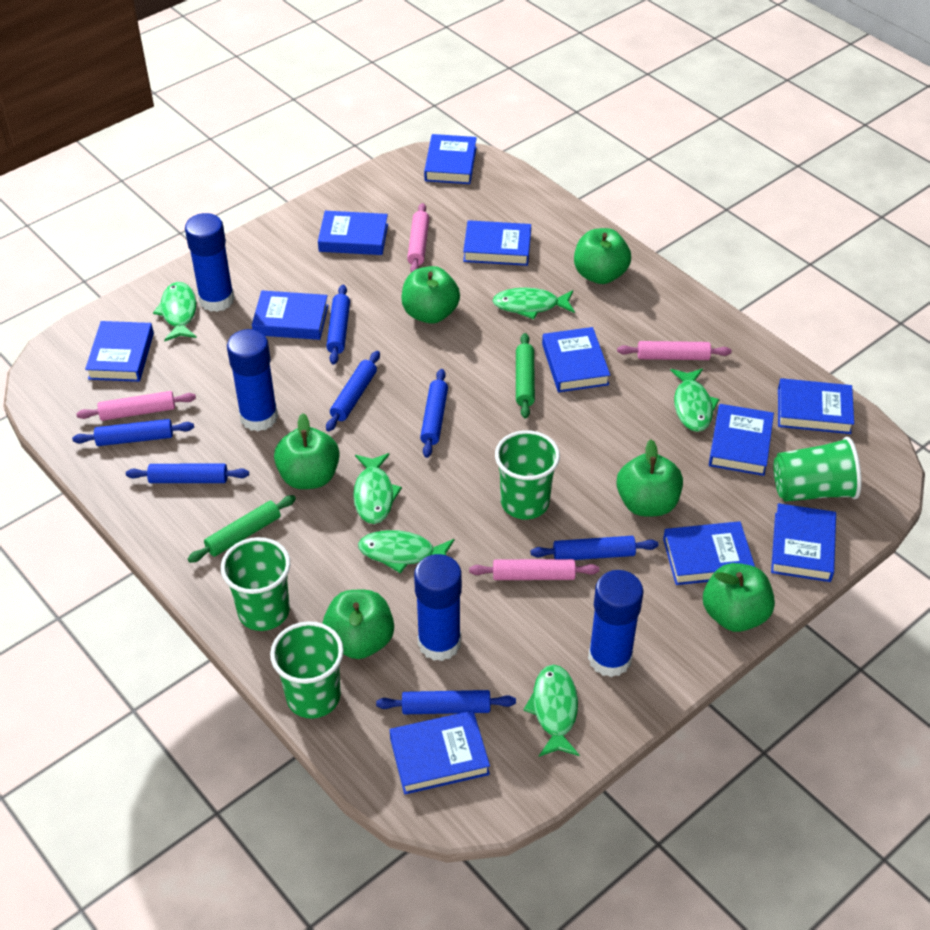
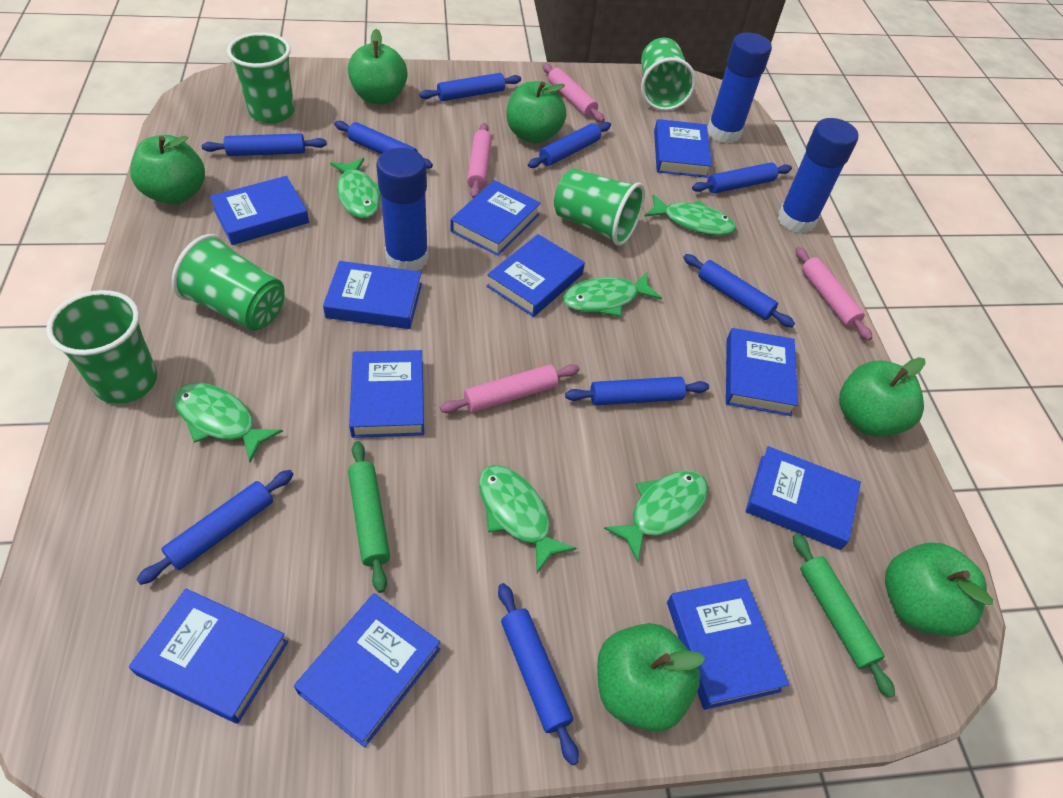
blue glue stick: [185,213,235,312] [227,329,278,431] [414,554,462,661] [588,570,643,677] = 4 -> [376,148,429,271] [707,33,772,144] [778,118,858,234] = 3
blue rolling pin: [72,419,194,446] [126,464,249,483] [326,285,350,365] [326,351,380,432] [376,690,516,714] [420,369,448,458] [531,536,658,560] = 7 -> [136,470,294,585] [202,133,327,156] [334,121,433,169] [419,73,521,101] [498,583,579,765] [528,122,611,168] [565,377,709,405] [683,254,795,327] [692,163,792,193] = 9
green cup: [221,537,290,631] [270,621,344,719] [495,430,560,519] [774,437,862,501] = 4 -> [46,290,157,404] [172,234,285,331] [227,32,294,123] [554,168,645,246] [641,38,696,111] = 5

